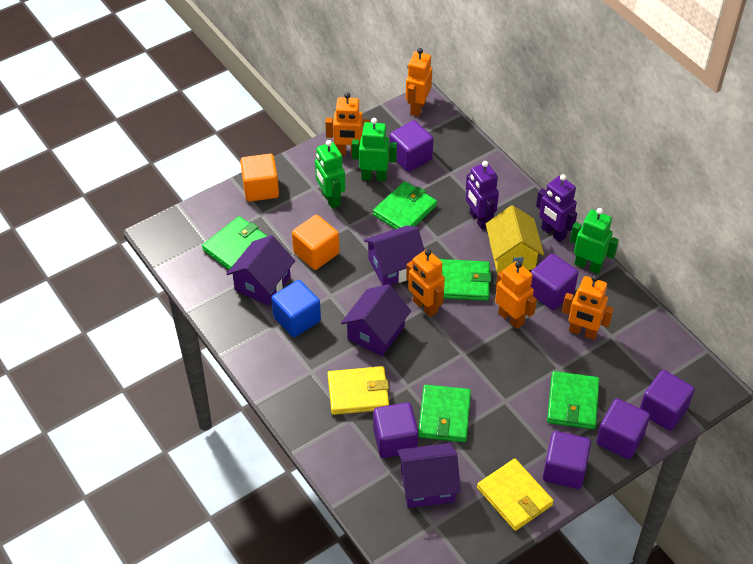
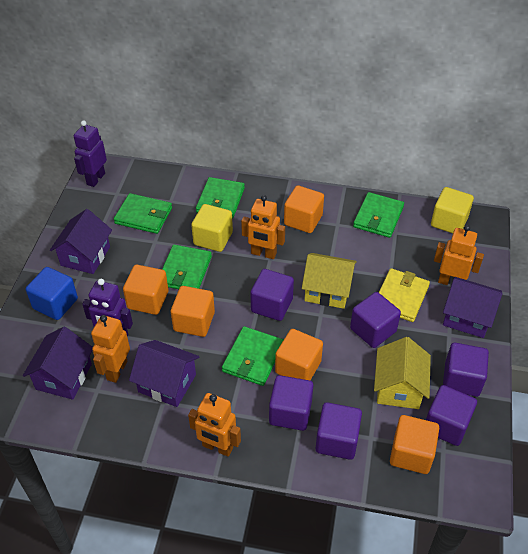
green robot: [315,140,345,209] [352,118,397,181] [570,208,619,274] = 3 -> none = 0
orange cube: [240,154,279,202] [292,215,339,270] = 2 -> [123,265,168,315] [171,286,215,337] [275,329,323,380] [284,185,324,233] [390,415,439,474] = 5
orange robot: [326,92,370,155] [406,48,432,117] [406,249,445,317] [495,261,537,329] [562,275,614,340] = 5 -> [91,315,130,383] [188,393,241,457] [241,195,285,259] [434,225,484,285] = 4
yellow cube: none = 0 -> [191,204,233,252] [431,187,474,233] = 2
yellow house: [486,205,544,273] = 1 -> [302,253,357,309] [374,337,431,409] = 2
yellow wallet: [328,366,389,415] [477,459,554,531] = 2 -> [379,268,430,322] = 1

